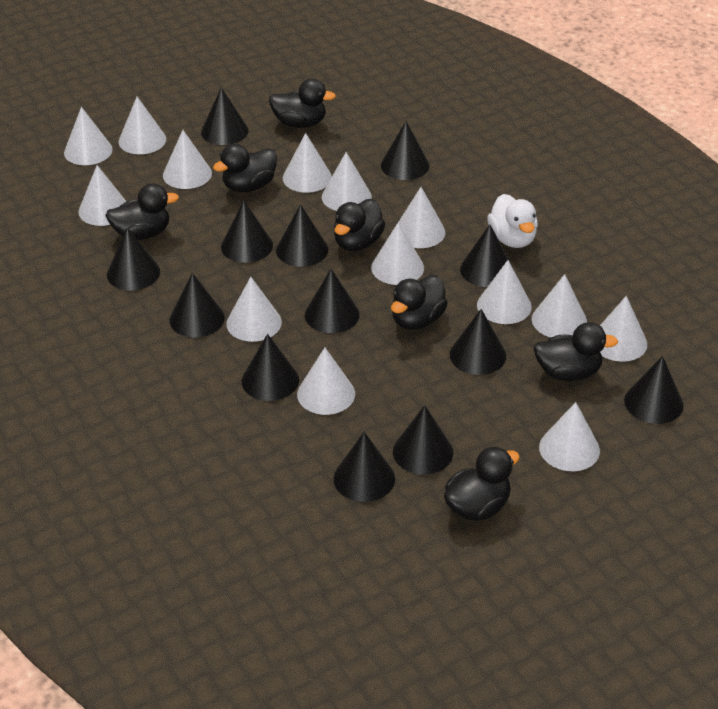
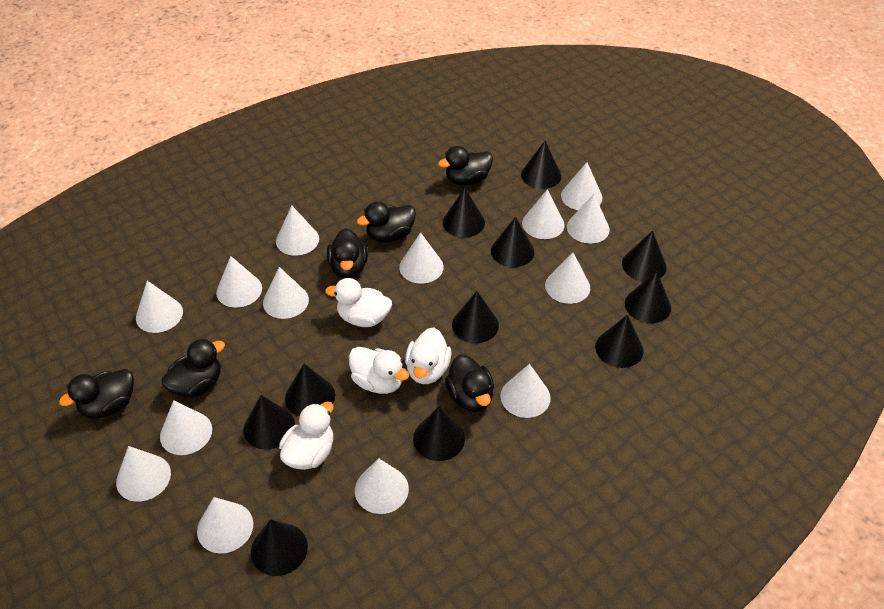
black cone: [107,227,160,291] [170,273,225,338] [201,87,248,145] [221,201,273,263] [242,334,299,401] [276,204,328,267] [305,269,360,333] [333,432,395,502] [381,121,429,180] [393,405,453,475] [450,309,506,375] [460,224,513,287] [624,356,684,424] = 13 -> [243,395,295,450] [251,519,308,576] [285,364,335,416] [413,406,465,461] [443,188,485,237] [452,291,499,343] [491,217,534,267] [521,141,561,189] [595,315,643,368] [622,231,667,281] [625,271,671,323] = 11
black duck: [105,183,179,240] [213,144,277,192] [269,79,336,128] [334,199,385,251] [391,275,448,330] [444,447,520,521] [534,322,618,381] = 7 -> [59,369,134,418] [161,339,225,398] [327,228,368,278] [357,202,416,243] [438,146,493,186] [445,354,494,412] = 6
white duck: [487,194,538,248] = 1 -> [279,402,334,470] [325,278,392,327] [349,347,409,394] [405,327,451,384] = 4

